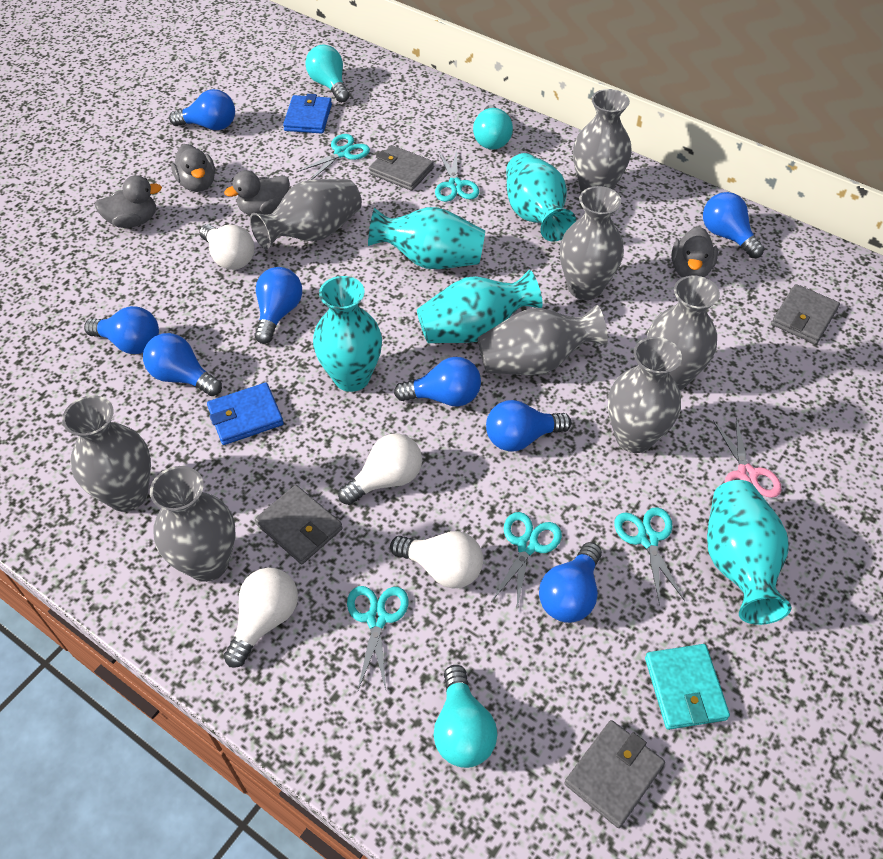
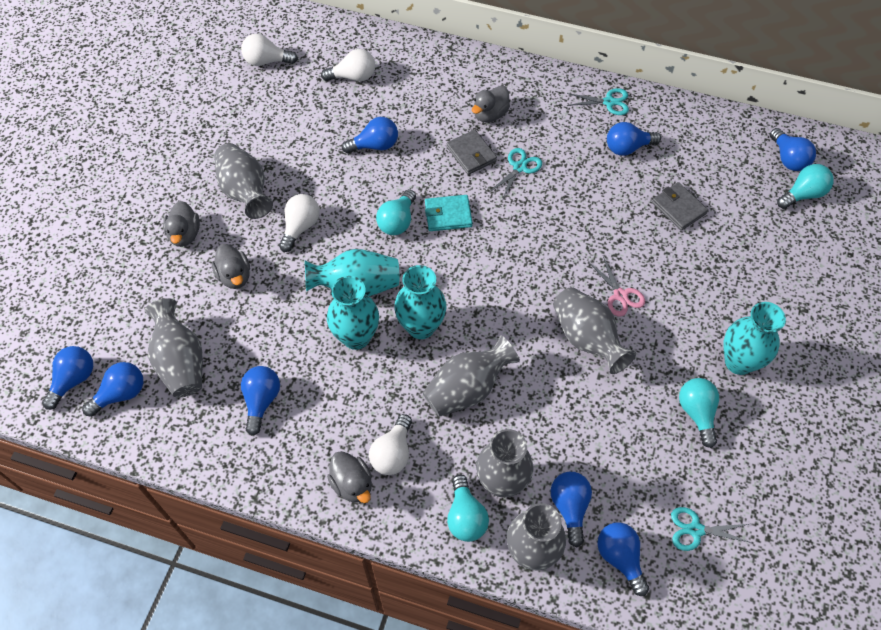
blue wallet: [207,382,284,445] [283,94,332,133] = 2 -> none = 0
grey vase: [62,395,151,512] [150,466,236,582] [250,179,362,249] [478,305,608,375] [560,186,624,300] [573,89,632,193] [608,337,682,453] [647,276,720,390] = 8 -> [145,299,203,398] [214,143,273,219] [423,335,520,417] [476,429,533,497] [507,503,566,571] [553,287,636,374] = 6
grey wallet: [255,485,343,564] [369,145,434,191] [564,720,665,828] [771,284,840,344] = 4 -> [446,130,497,175] [652,182,708,231] = 2
turquoise light bulb: [305,45,349,103] [433,665,498,768] [473,105,513,150] = 3 -> [376,189,416,235] [447,474,489,542] [679,378,719,448] [777,164,834,209] = 4
turquoise scissors: [297,134,370,180] [347,586,409,690] [435,149,479,202] [491,512,562,608] [614,507,685,606] = 5 -> [489,148,542,200] [567,88,629,115] [671,507,752,551] = 3
turquoise vase: [313,276,382,392] [368,207,485,269] [417,270,543,343] [506,153,576,241] [707,480,791,625] = 5 -> [305,249,399,296] [327,276,379,350] [394,265,446,339] [723,302,786,375] = 4

